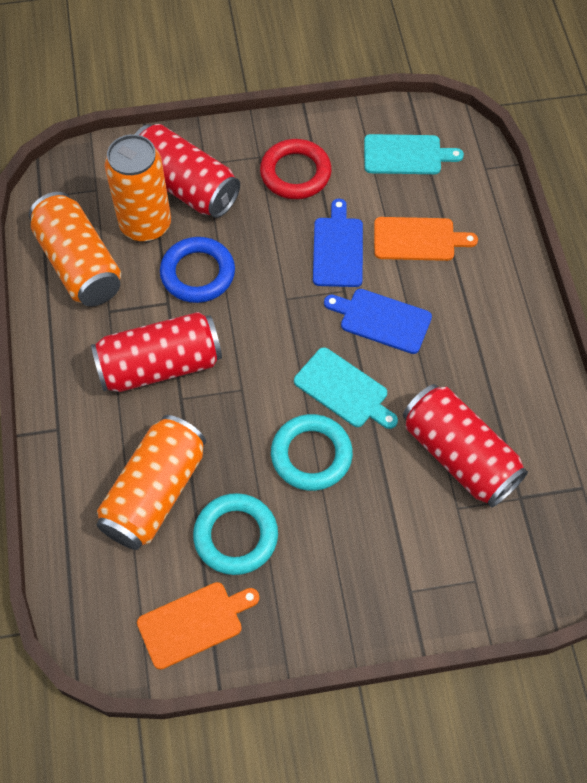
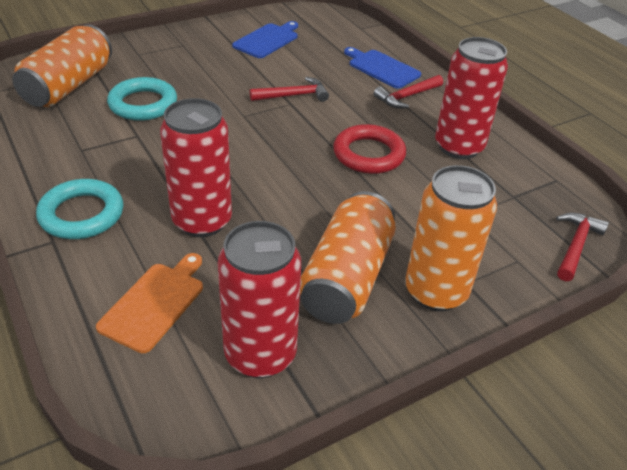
blue ring: [160,237,235,303] = 1 -> none = 0
orange cutting board: [137,582,259,670] [374,217,478,261] = 2 -> [96,253,203,353] = 1
red hammer: none = 0 -> [250,77,329,102] [374,75,443,108] [556,213,609,281] = 3
turquoise cutting board: [294,347,398,429] [364,134,464,174] = 2 -> none = 0

